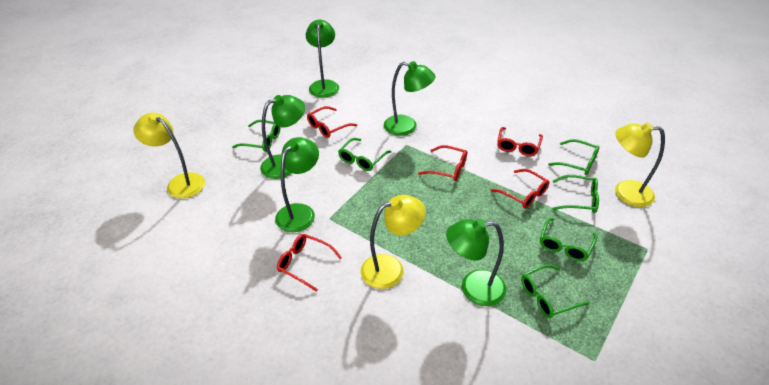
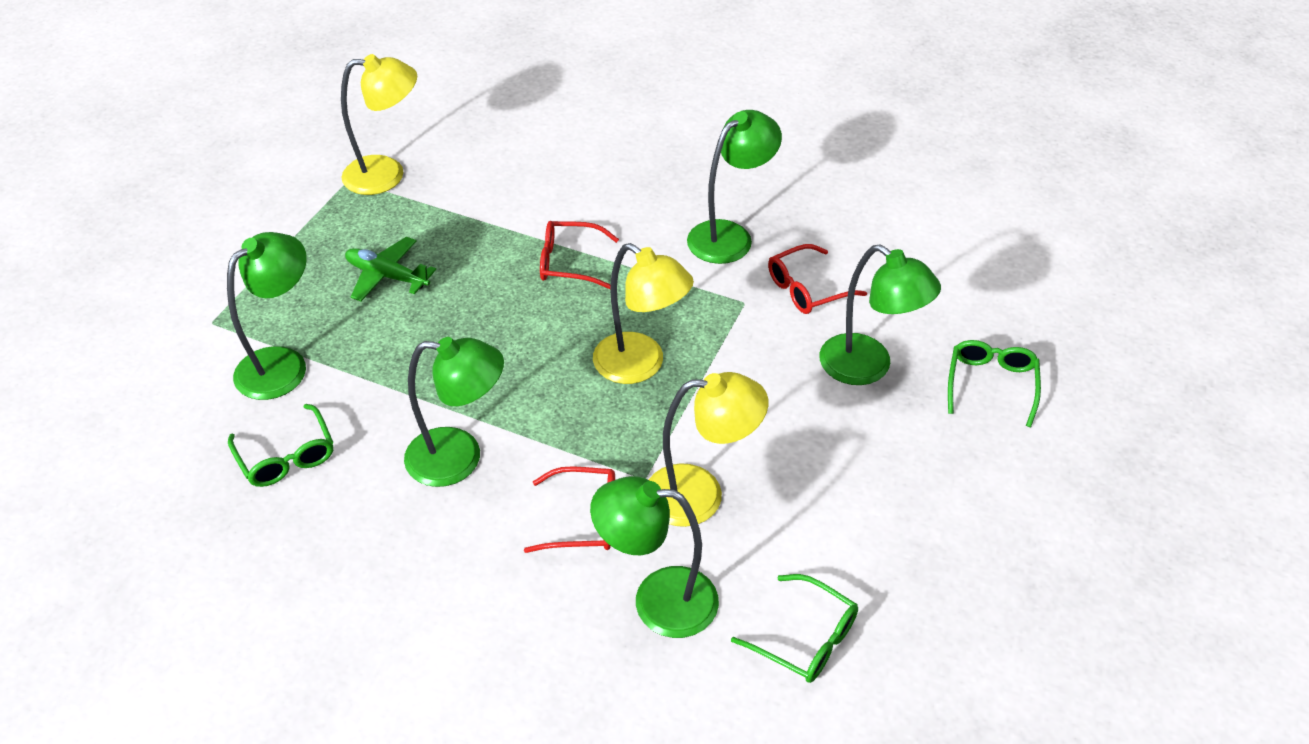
green glasses: [232,120,280,152] [338,138,392,171] [521,264,589,318] [540,218,597,262] [548,139,599,175] [552,175,599,213] = 6 -> [228,404,333,487] [731,574,858,683] [948,340,1041,427] = 3
green plane: none = 0 -> [345,237,436,301] = 1
red glasses: [277,234,342,292] [307,106,357,138] [418,145,467,181] [490,169,549,208] [497,127,543,156] = 5 -> [524,466,615,553] [540,221,619,289] [768,244,867,314] = 3

